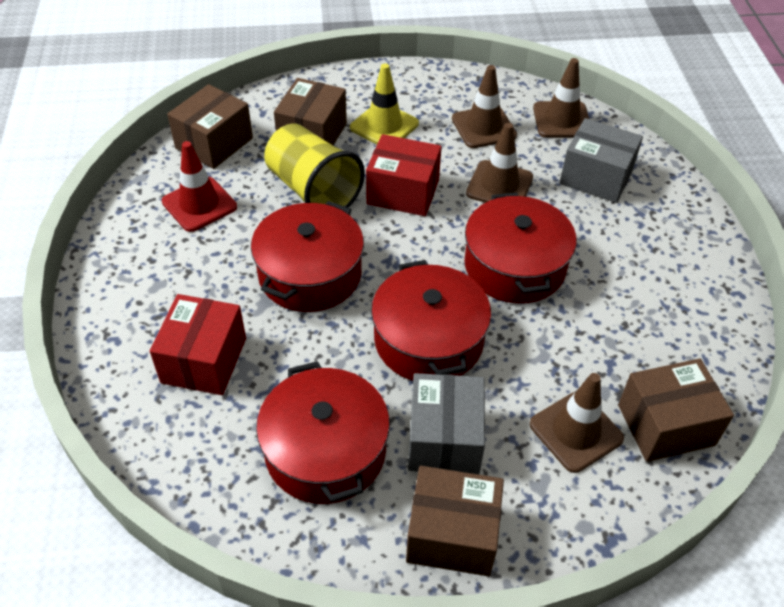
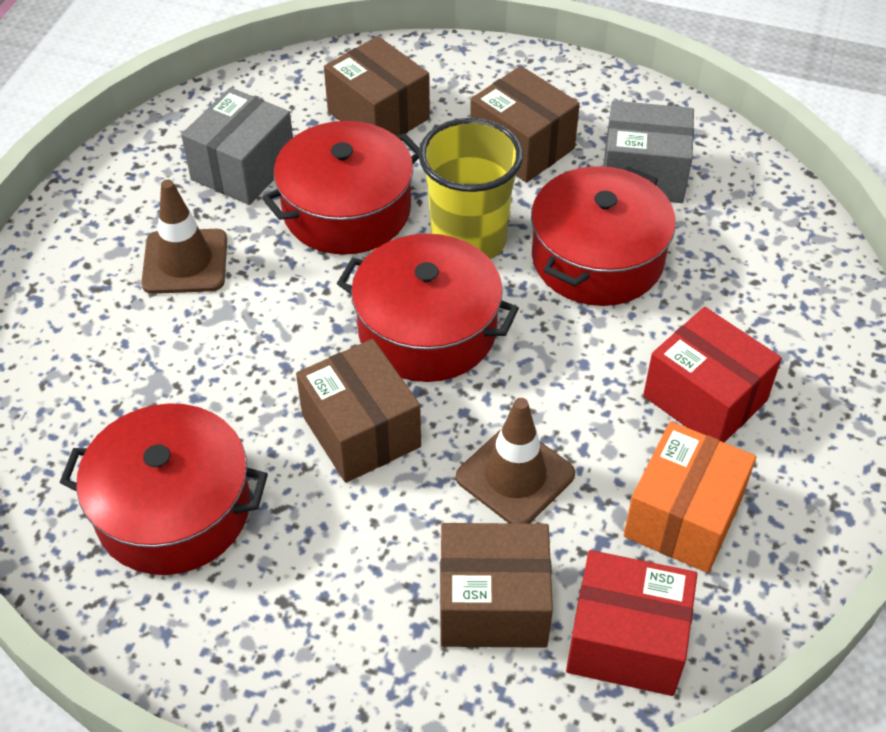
brown traffic cone: [452,65,517,148] [466,123,533,203] [530,373,624,473] [533,58,589,138] = 4 -> [141,180,227,294] [456,398,575,524] = 2
orange box: none = 0 -> [624,421,756,573] = 1
red traffic cone: [162,141,237,232] = 1 -> none = 0
yellow traffic cone: [350,63,419,144] = 1 -> none = 0

